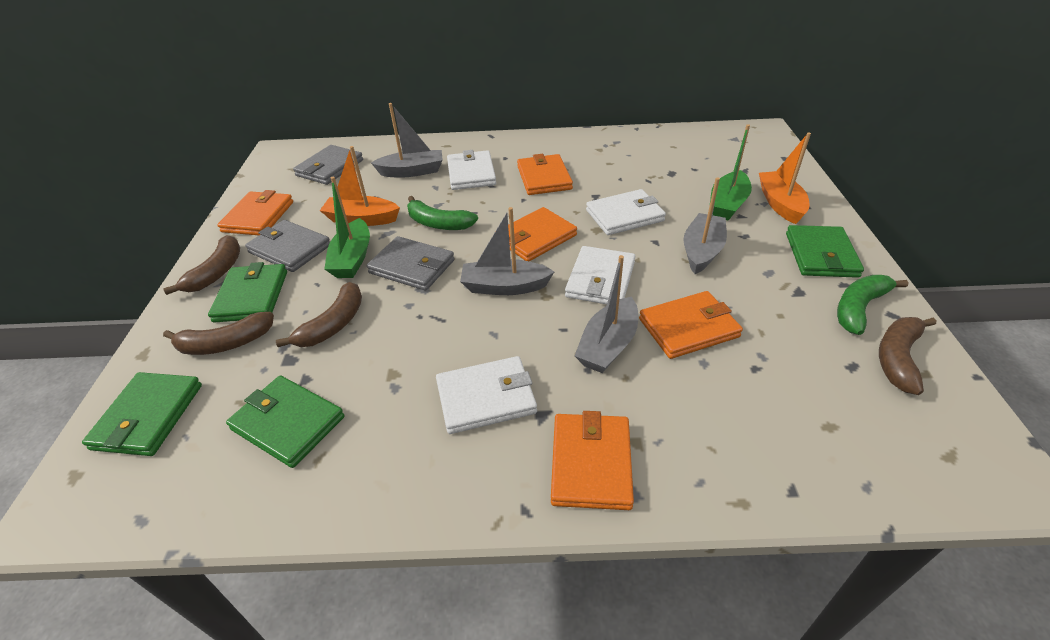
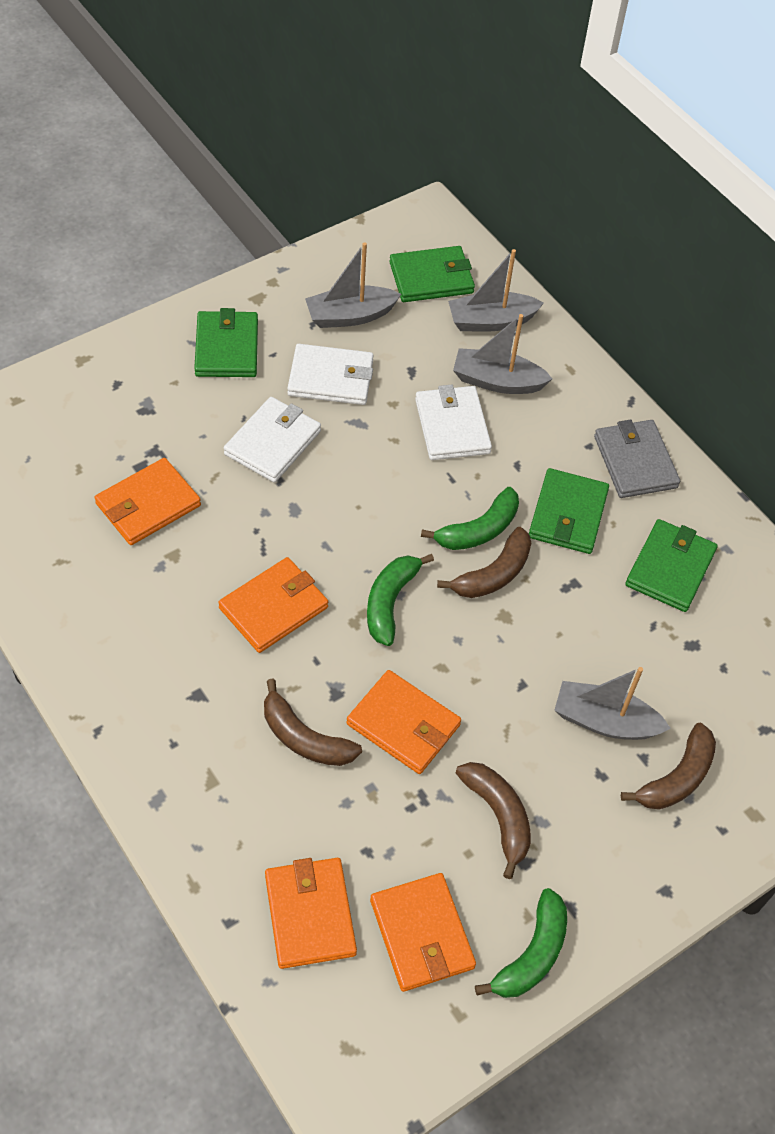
green banana: [407,196,478,230] [837,275,908,335] = 2 -> [367,554,434,646] [421,487,519,550] [475,888,567,998] = 3
green boat: [324,177,370,278] [710,124,752,221] = 2 -> none = 0
grey wallet: [245,220,330,272] [293,145,363,185] [367,236,455,291] = 3 -> [594,420,680,498] = 1
orange boat: [320,146,400,226] [759,132,811,224] = 2 -> none = 0
white wallet: [436,356,537,434] [447,150,496,190] [565,246,635,304] [586,189,666,235] = 4 -> [224,397,321,483] [287,344,374,405] [415,385,492,460] = 3

